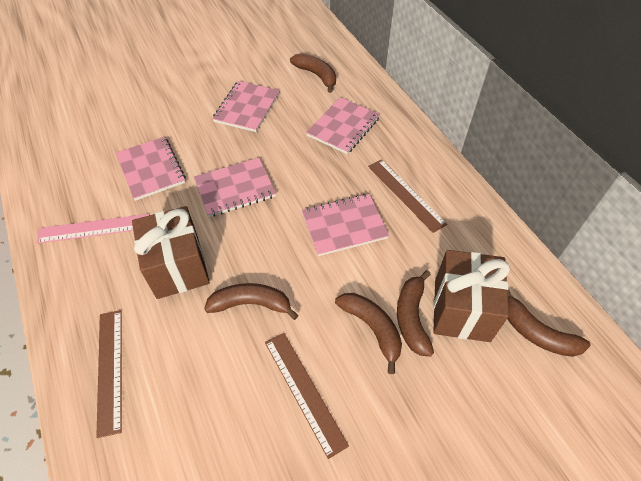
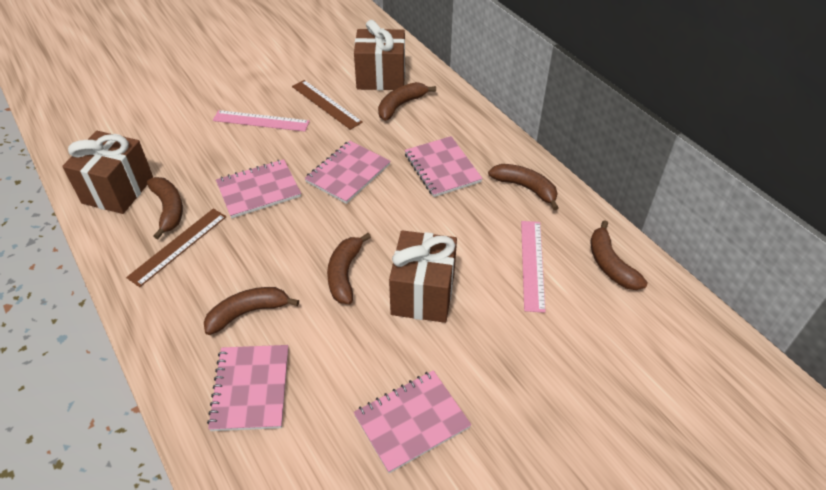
brown banana: [204,283,299,320] [290,53,336,93] [335,293,402,374] [397,270,434,357] [507,288,591,357] = 5 -> [147,177,183,239] [204,287,299,335] [327,233,371,304] [378,82,436,121] [488,164,558,210] [590,220,648,290] = 6
brown gift: [132,206,210,299] [433,250,510,342] = 2 -> [62,131,153,214] [354,20,405,90] [389,230,457,323] = 3
brown ruler: [96,310,121,438] [265,333,349,459] [368,159,447,233] = 3 -> [126,209,226,287] [292,80,363,130] = 2
pink ruler: [37,214,150,244] = 1 -> [213,110,310,132] [521,221,546,313] = 2

